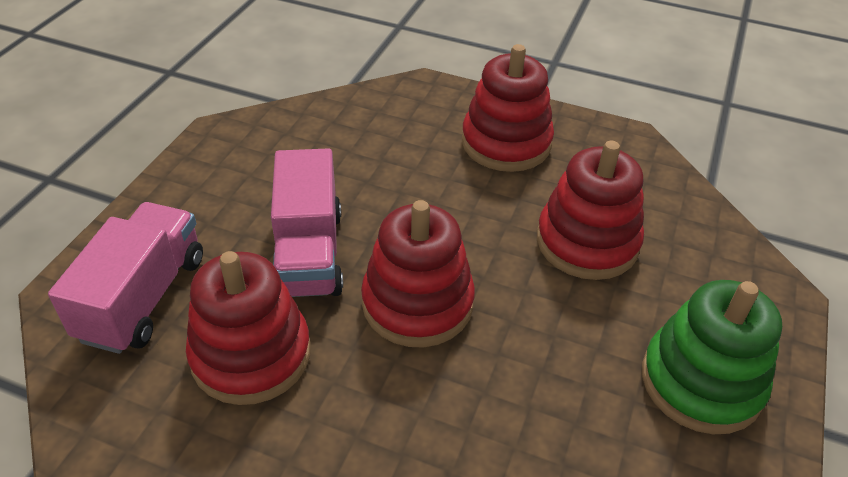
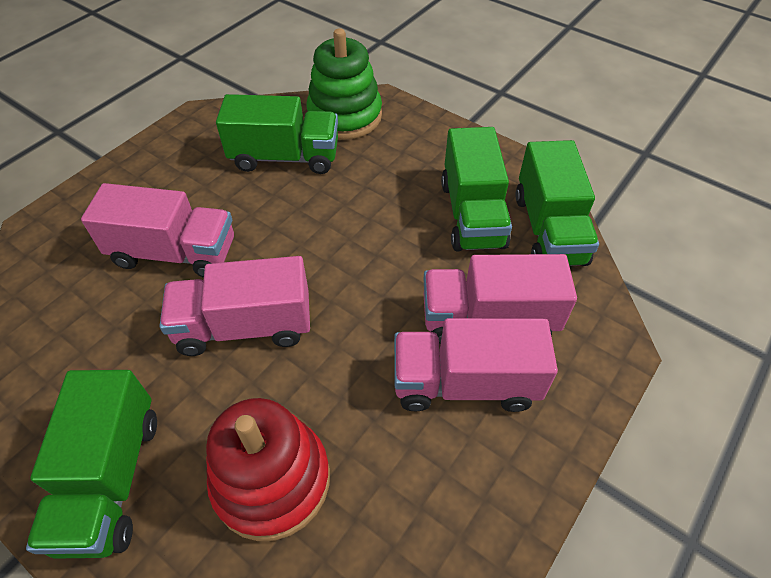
green truck: none = 0 -> [26,370,157,559] [216,94,338,174] [441,127,512,251] [515,140,599,266] = 4
pink truck: [48,202,203,354] [271,148,343,297] = 2 -> [81,183,234,278] [159,256,310,356] [394,318,558,412] [423,254,577,344] = 4
red stacking toy: [186,251,311,405] [361,200,475,348] [462,44,554,172] [537,141,644,280] = 4 -> [206,398,330,541] = 1

